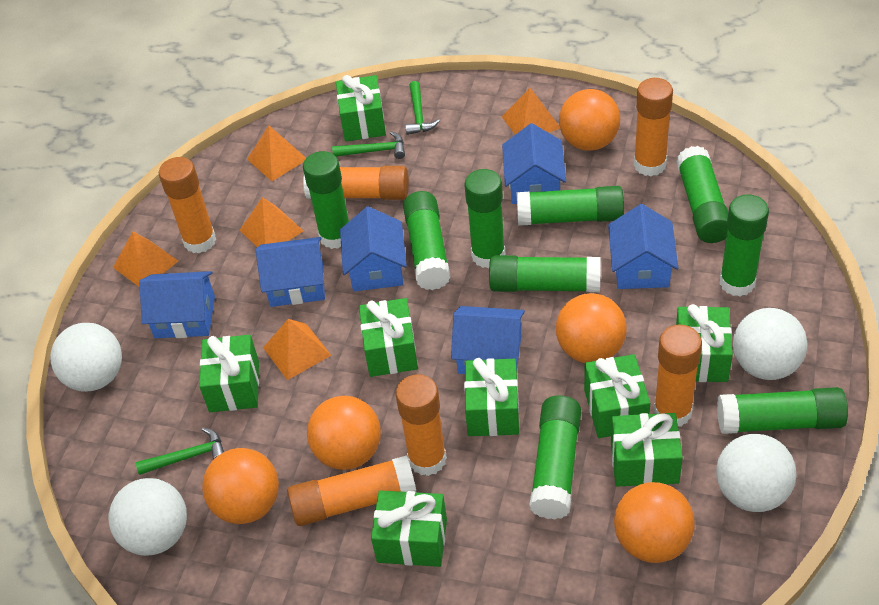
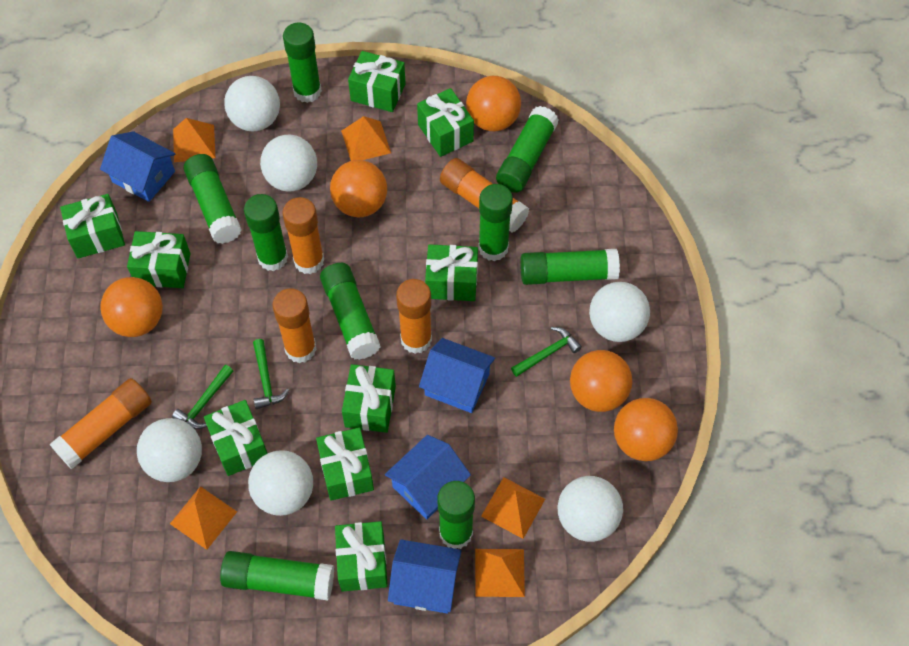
blue house: [139,271,215,338] [256,237,325,307] [340,207,407,291] [451,306,525,374] [502,123,566,204] [608,204,678,289] = 6 -> [100,131,175,202] [385,435,471,519] [388,540,462,613] [419,338,495,413] = 4
green gift: [199,335,259,412] [336,75,386,142] [359,298,418,377] [371,490,447,567] [464,358,519,436] [584,354,650,438] [611,413,683,487] [676,304,733,382] = 8 -> [60,194,125,258] [127,231,191,288] [204,400,268,476] [316,427,374,501] [335,521,388,592] [342,364,396,433] [348,51,406,112] [417,88,474,157] [425,244,478,301] = 9
orange glue stick: [159,157,216,253] [288,455,416,526] [303,166,409,200] [396,374,447,476] [634,78,673,176] [654,324,702,427] = 6 -> [50,378,152,469] [272,288,317,363] [282,197,324,274] [396,279,432,354] [440,158,529,233] = 5
white ball: [50,323,122,392] [109,478,187,556] [716,434,797,512] [733,308,808,380] = 4 -> [137,418,202,482] [224,76,280,132] [248,450,313,516] [260,135,317,192] [558,476,623,542] [589,282,650,342] = 6

